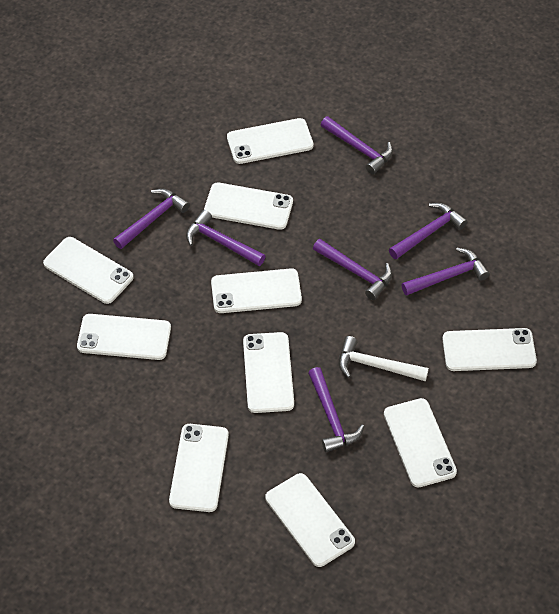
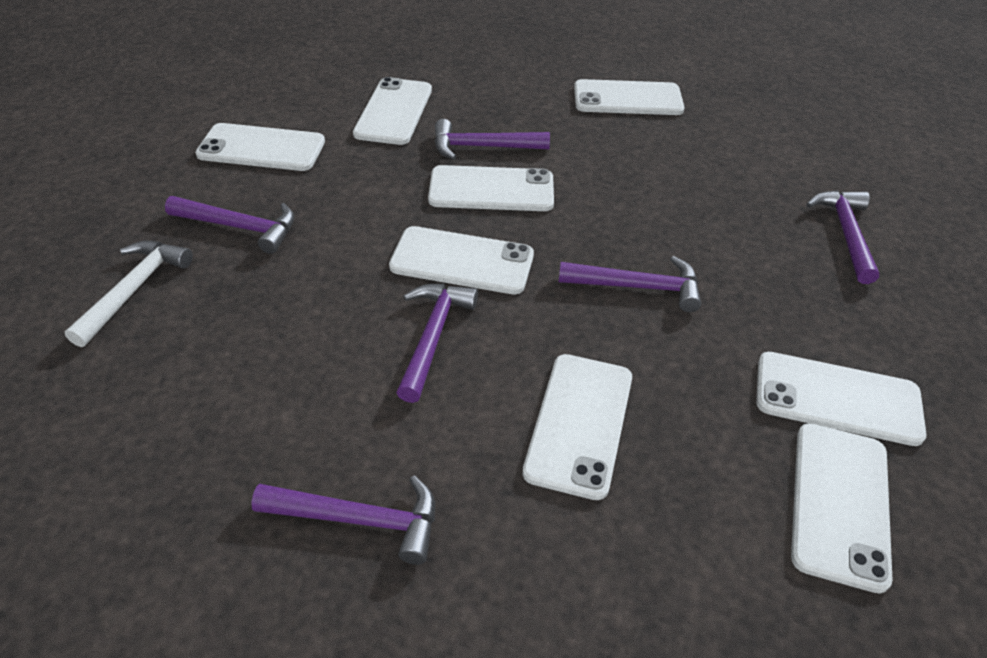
purple hammer: [113,189,190,249] [186,210,266,266] [308,367,365,453] [313,239,392,300] [321,116,393,174] [389,203,468,259] [401,248,490,296] = 7 -> [165,196,294,254] [251,475,435,565] [396,284,478,403] [434,119,550,160] [559,256,701,312] [806,190,879,284] = 6
white phone: [43,237,133,304] [77,314,171,360] [169,424,229,512] [204,182,293,230] [211,268,302,313] [227,118,313,164] [243,332,294,413] [265,473,355,567] [384,398,457,488] [442,328,537,371] = 10 -> [195,123,325,171] [353,77,432,145] [389,226,534,294] [428,165,554,211] [523,354,632,500] [574,79,684,115] [756,352,927,446] [791,423,893,594] = 8

